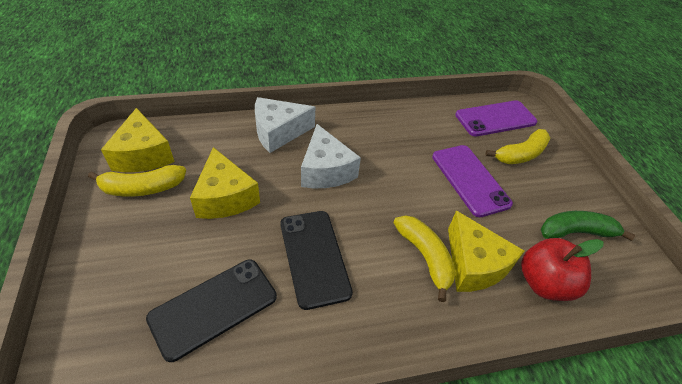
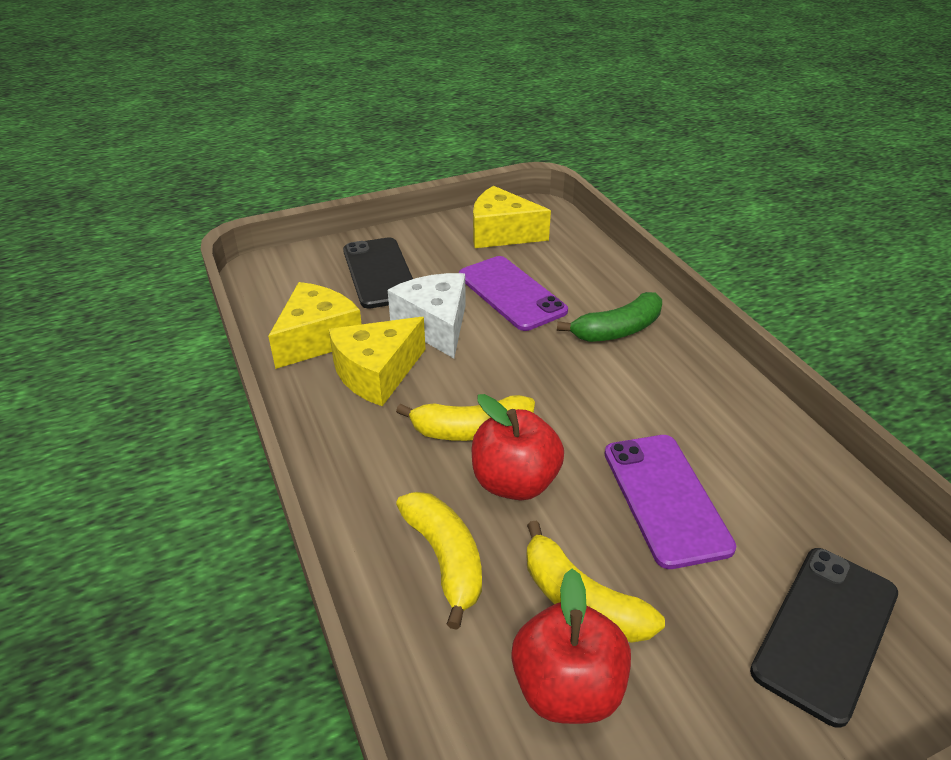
red apple: [521,238,604,301] = 1 -> [472,394,564,500] [511,569,631,724] = 2
white cheese: [255,97,315,153] [301,124,361,188] = 2 -> [388,273,466,358] = 1

